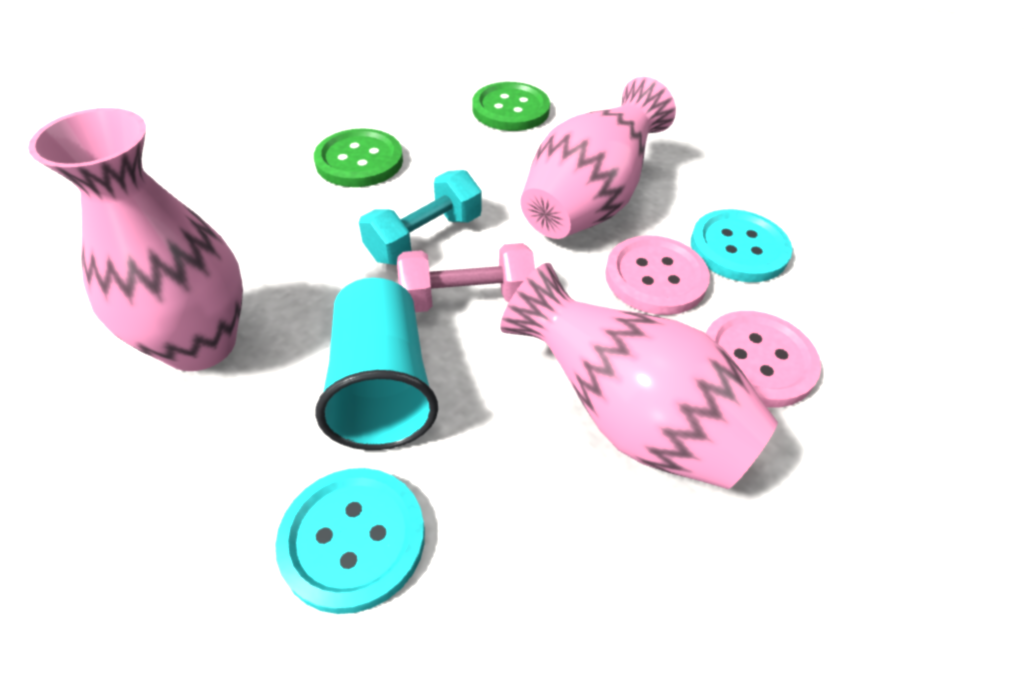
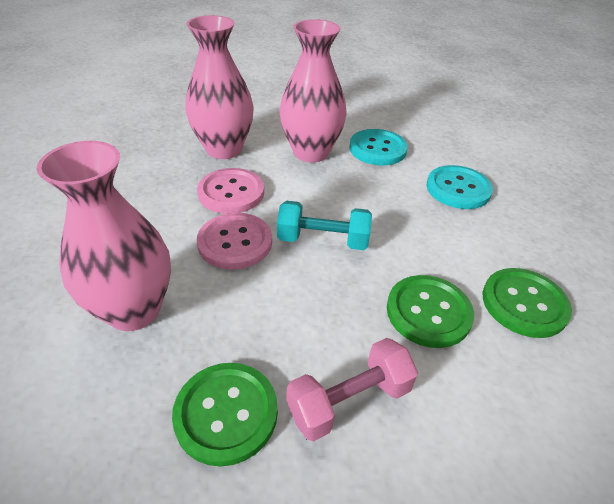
green button: [314,128,403,187] [472,82,550,131] = 2 -> [172,363,278,467] [387,275,474,348] [483,268,572,338] = 3
turquoise cup: [315,278,438,450] = 1 -> none = 0

